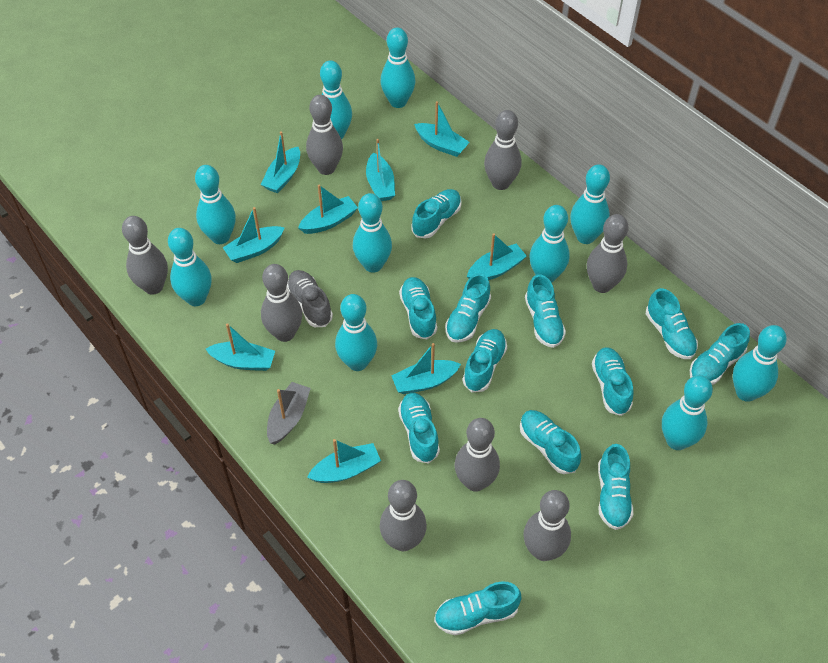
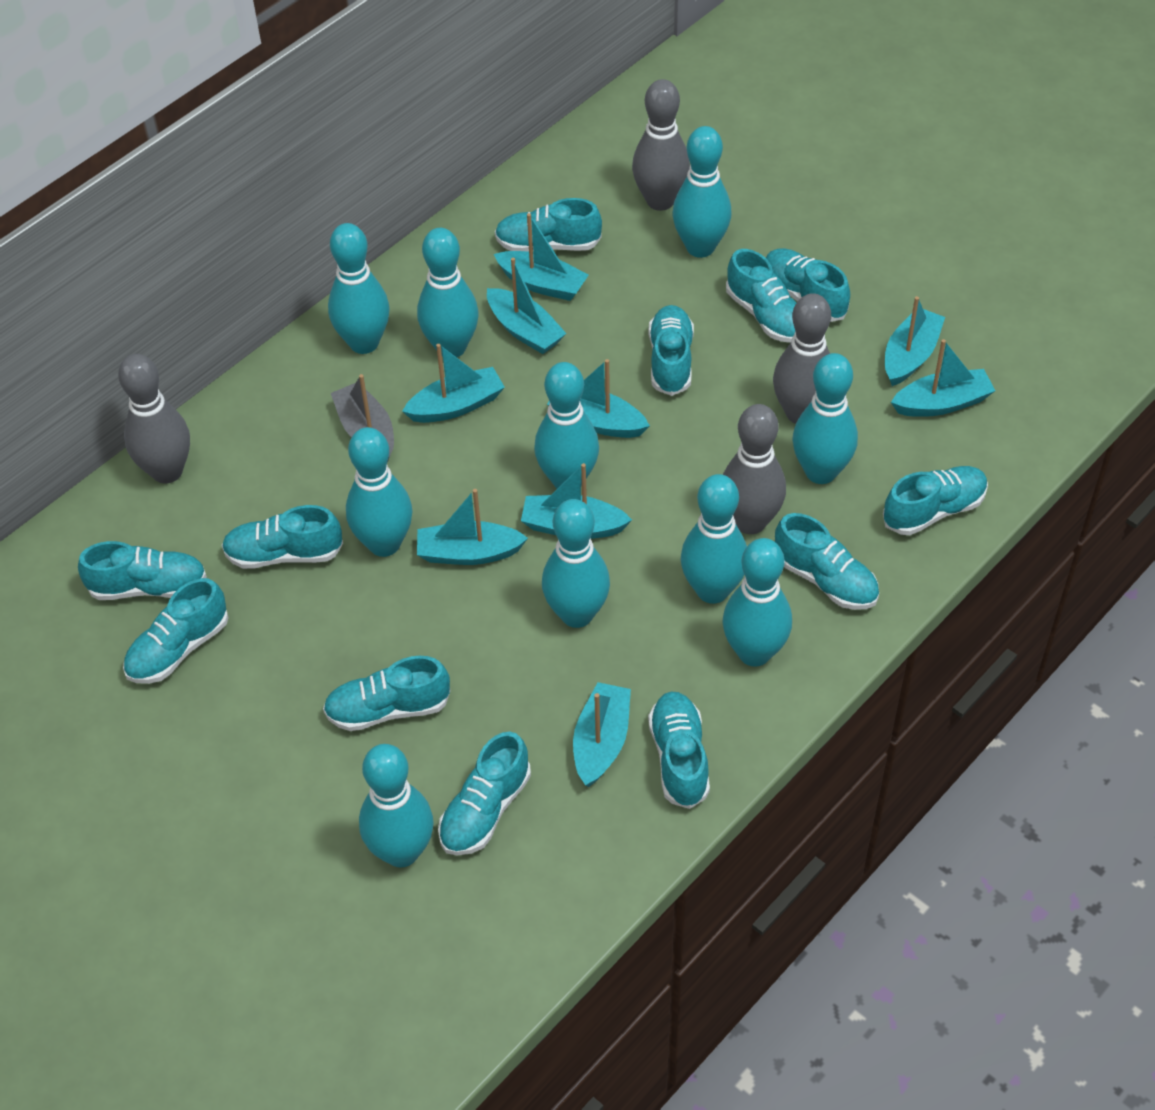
grey bowling pin: [122,216,168,295] [261,264,302,342] [306,95,343,175] [380,480,427,551] [454,418,500,492] [484,110,522,190] [523,490,571,561] [587,214,629,293] = 8 -> [118,354,190,483] [632,79,690,211] [723,404,786,534] [773,293,831,424] = 4
grey shoe: [287,270,333,327] = 1 -> none = 0

